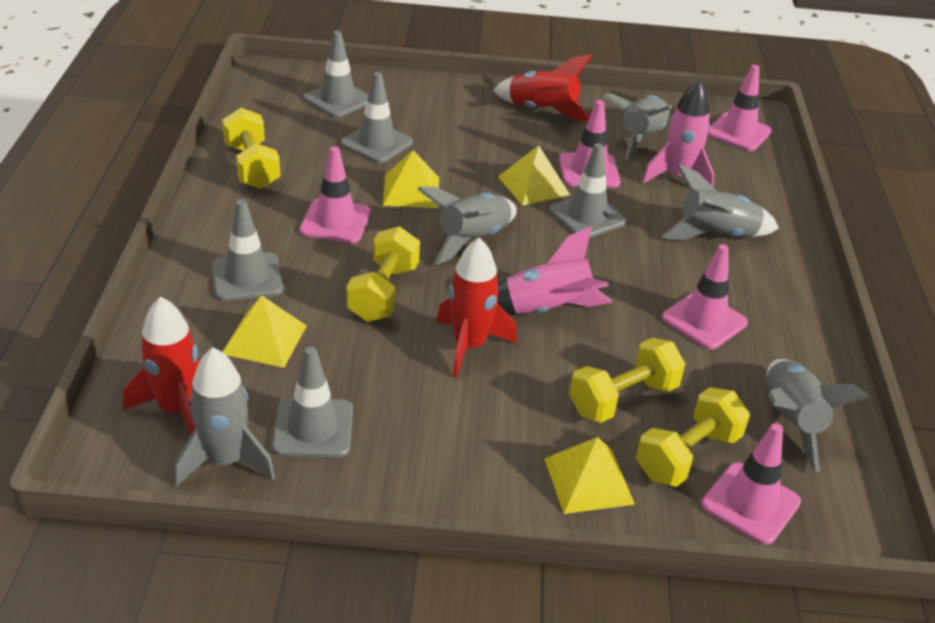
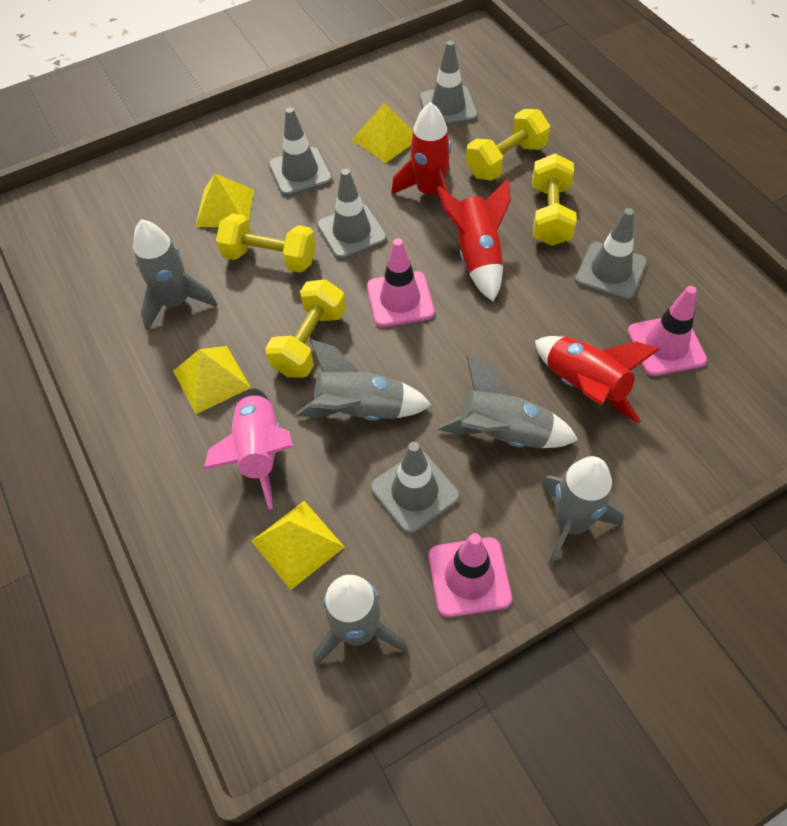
pink rocket: [497,226,612,314] [642,80,714,187] = 2 -> [203,388,293,510] = 1
pink traffic cone: [300,146,371,243] [559,100,620,188] [662,244,748,350] [701,423,801,545] [708,65,772,151] = 5 -> [367,238,434,327] [429,533,512,617] [627,286,707,376] = 3

